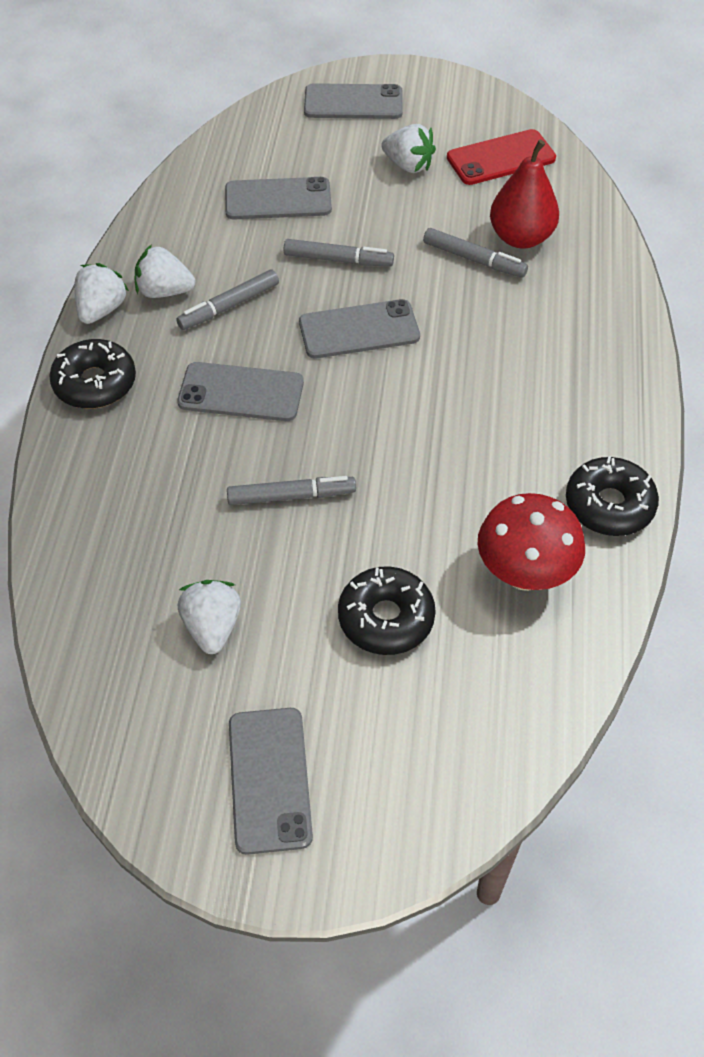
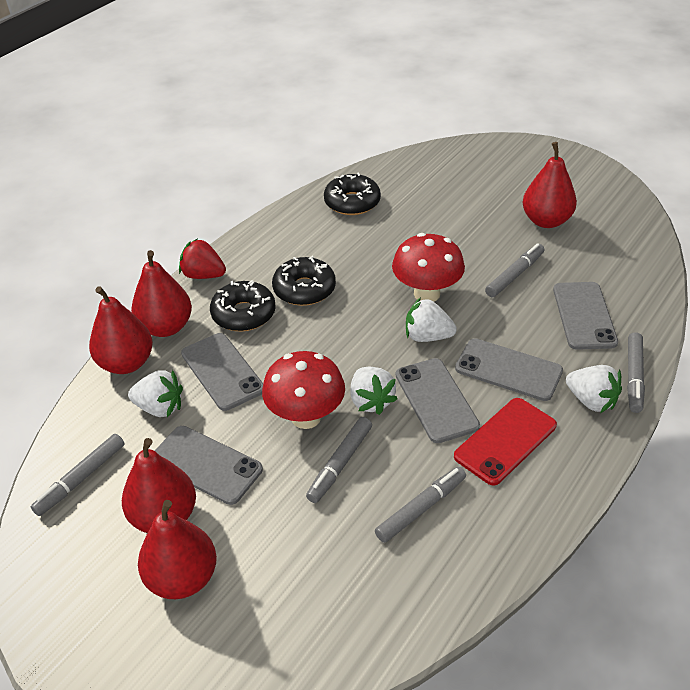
grey marker: [176,270,279,330] [227,476,356,505] [284,239,394,267] [423,228,528,278] = 4 -> [31,434,124,516] [306,417,372,503] [375,467,466,543] [485,243,544,297] [627,332,645,413] = 5
red mushroom: [478,493,585,591] = 1 -> [262,351,345,429] [392,233,465,302] = 2
red pear: [490,140,559,248] = 1 -> [89,286,153,374] [122,438,196,533] [131,250,192,337] [138,500,217,599] [523,142,577,228] = 5
red strawberry: none = 0 -> [179,238,226,279] = 1

